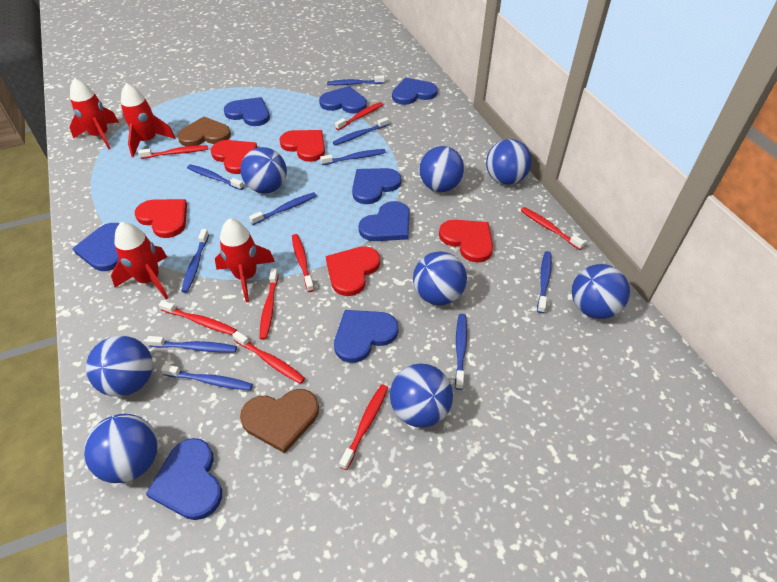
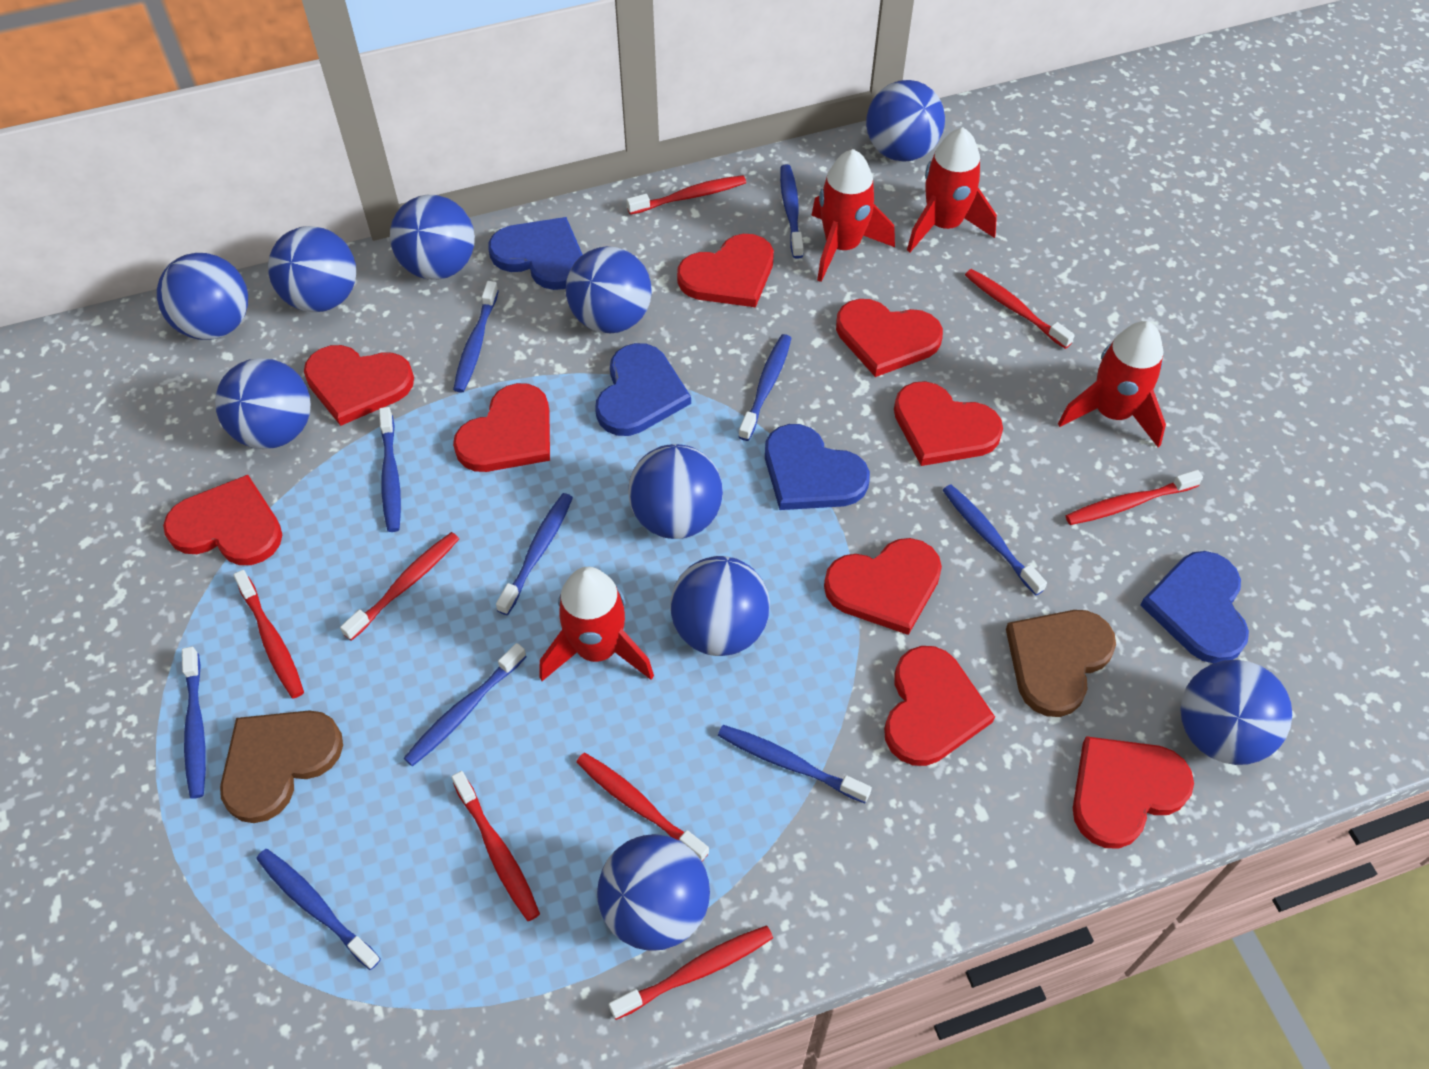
blue ball: [84,414,158,483] [86,336,153,397] [240,147,287,194] [390,363,453,428] [413,251,467,305] [419,146,465,192] [486,139,532,185] [572,264,630,319] = 8 -> [157,253,248,340] [215,358,311,449] [268,226,356,312] [390,195,475,280] [566,246,652,334] [597,834,710,951] [628,444,723,539] [670,556,770,656] [866,80,945,162] [1180,660,1292,765] = 10
blue heart: [72,223,120,271] [146,438,222,520] [224,97,270,126] [319,86,367,113] [334,310,398,363] [352,168,401,204] [359,201,410,241] [392,77,438,105] = 8 -> [488,217,583,290] [595,343,691,436] [765,424,870,510] [1140,551,1249,663] = 4
red heart: [135,199,187,238] [211,140,257,174] [279,130,325,162] [326,246,380,296] [439,220,493,263] = 5 -> [163,475,282,565] [304,345,414,426] [453,383,550,472] [677,234,774,307] [824,538,942,635] [836,299,943,377] [884,646,995,766] [894,381,1003,466] [1073,736,1194,849] = 9

